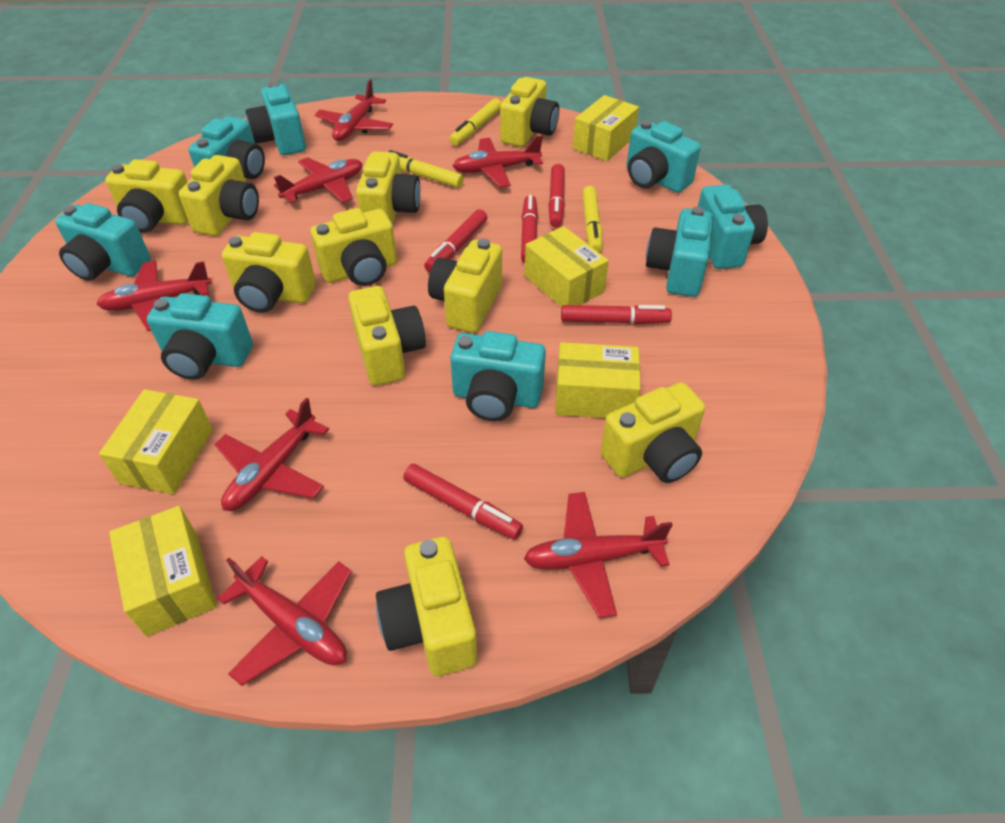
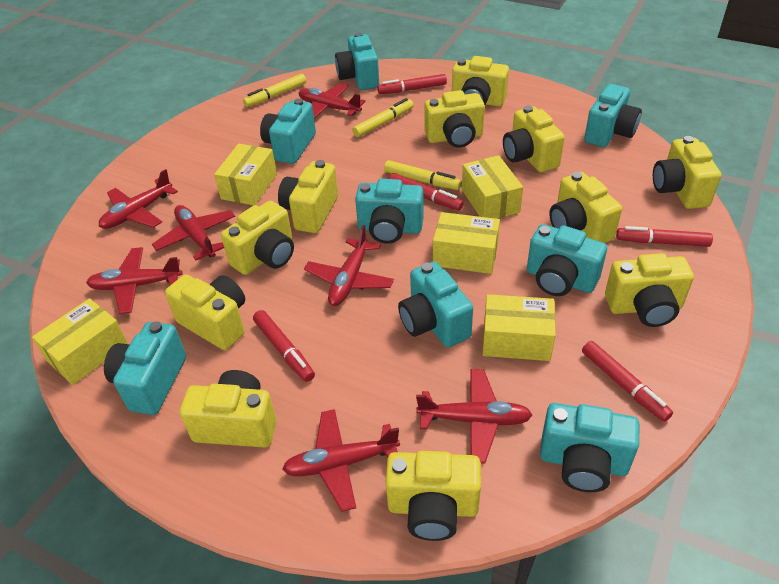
yellow camera: [105,159,189,232] [179,155,259,236] [222,232,316,313] [310,208,397,286] [348,286,426,386] [356,151,421,225] [376,537,478,676] [428,239,502,333] [500,77,559,147] [600,382,705,483] = 10 -> [165,275,245,350] [180,370,277,448] [221,201,294,275] [278,160,338,233] [386,451,481,541] [424,90,485,148] [452,56,509,107] [503,106,565,172] [549,172,622,243] [605,253,694,327] [653,136,721,209] = 11

